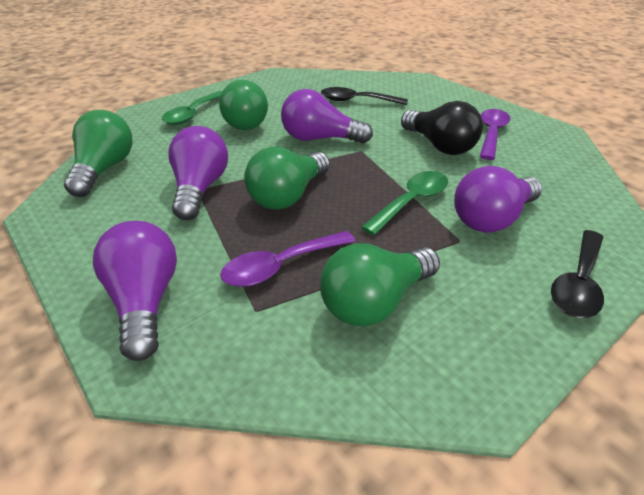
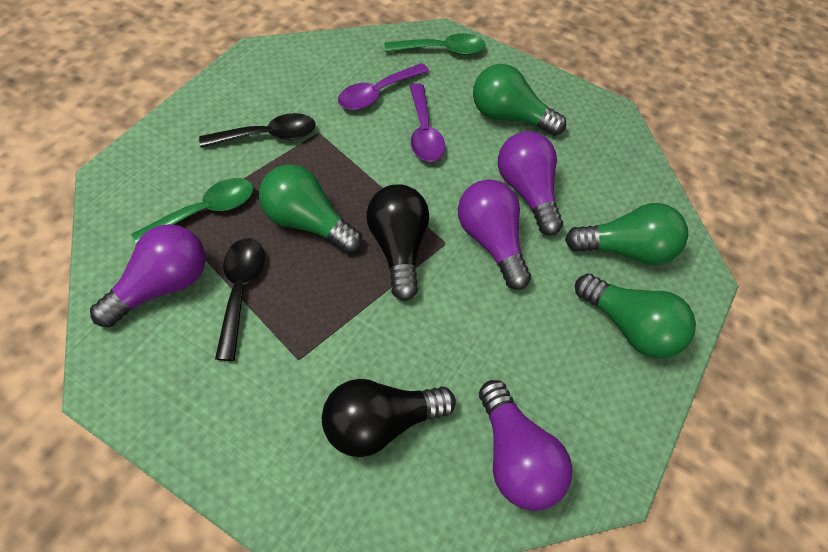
black light bulb: [401,101,483,155] = 1 -> [322,379,456,457] [366,184,429,301] = 2

